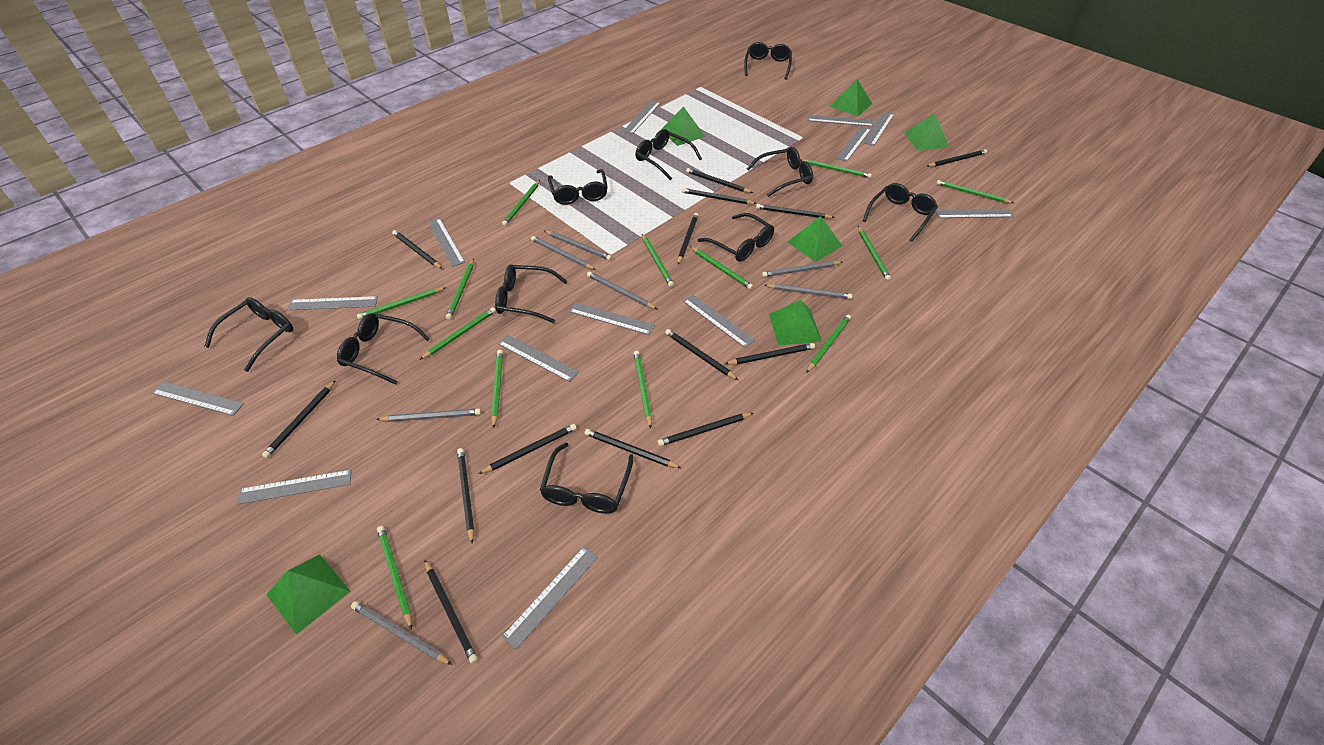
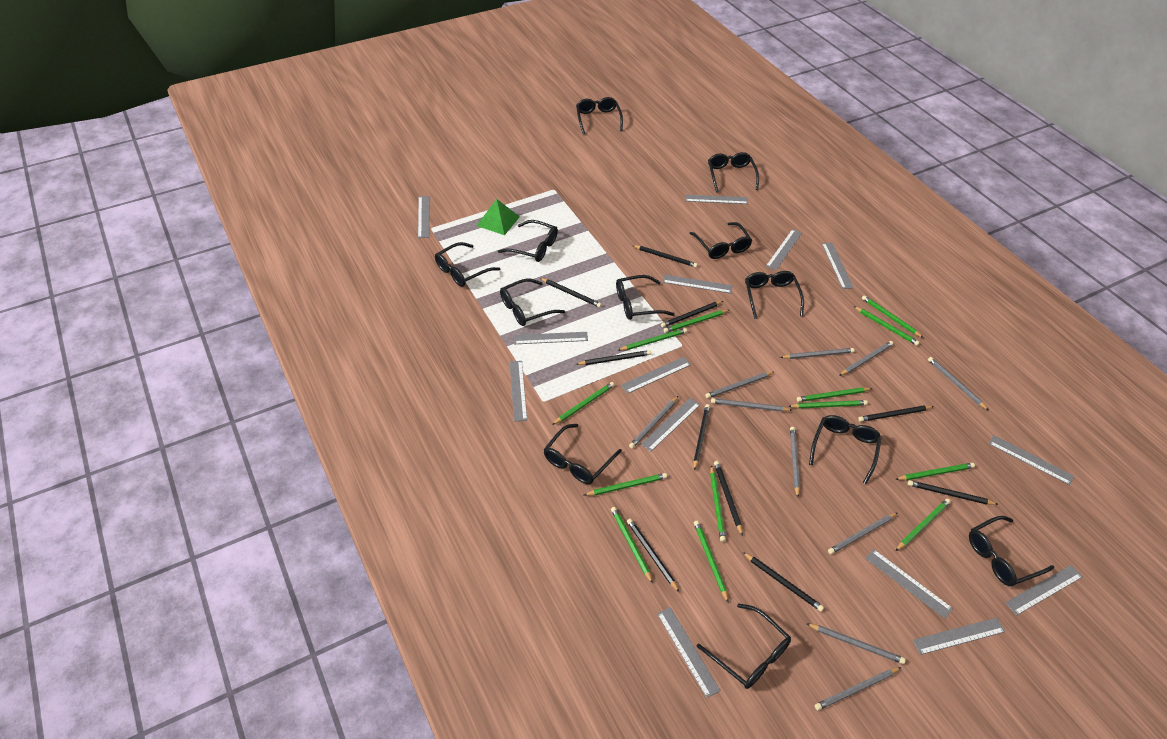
black glasses: [204,297,293,372] [337,313,430,385] [495,264,568,323] [540,443,634,514] [548,169,608,205] [635,129,702,180] [698,213,774,262] [744,42,792,79] [746,147,813,197] [863,183,938,242] = 10 -> [435,242,500,287] [498,220,558,262] [500,279,565,326] [543,424,622,484] [576,97,623,134] [616,275,675,320] [689,222,752,259] [697,603,791,689] [708,152,759,192] [745,271,804,319] [809,415,882,484] [969,516,1054,586] = 12
black pencil: [262,380,336,458] [392,230,442,269] [425,560,478,664] [457,448,474,544] [479,424,577,474] [585,429,681,468] [658,413,753,446] [665,329,738,380] [678,213,699,265] [682,188,757,204] [686,168,753,193] [725,343,815,365] [756,204,835,219] [926,149,987,167] = 14 -> [540,278,602,308] [576,350,651,365] [627,518,680,593] [632,245,698,268] [661,301,723,328] [693,404,710,470] [714,461,743,536] [743,552,824,612] [858,406,934,422] [908,480,999,505] = 10
green pyramid: [266,554,351,635] [661,107,706,146] [769,300,822,345] [787,216,842,262] [830,79,872,116] [904,113,949,151] = 6 -> [476,199,520,235] = 1
grey pencil: [351,601,452,665] [376,409,481,422] [531,236,596,270] [544,230,612,260] [587,272,657,309] [762,261,842,277] [764,284,853,299] = 7 -> [629,396,678,448] [706,372,774,398] [711,398,792,412] [780,348,854,359] [790,427,800,497] [806,623,906,664] [815,667,901,711] [828,513,897,554] [839,341,893,376] [928,357,988,410] = 10
grey ruler: [152,381,244,416] [237,470,352,505] [287,296,378,310] [428,218,465,267] [498,334,579,382] [502,547,598,649] [569,302,655,335] [623,101,661,134] [683,294,755,348] [807,115,874,127] [836,126,871,162] [863,112,894,146] [935,209,1014,218] = 13 -> [418,196,429,238] [510,361,527,422] [514,332,588,344] [621,357,691,394] [641,398,700,451] [657,607,721,698] [662,275,732,294] [685,195,748,204] [766,229,802,270] [822,243,854,289] [865,549,953,619] [913,618,1005,655] [989,435,1074,485] [1005,565,1083,616] = 14

